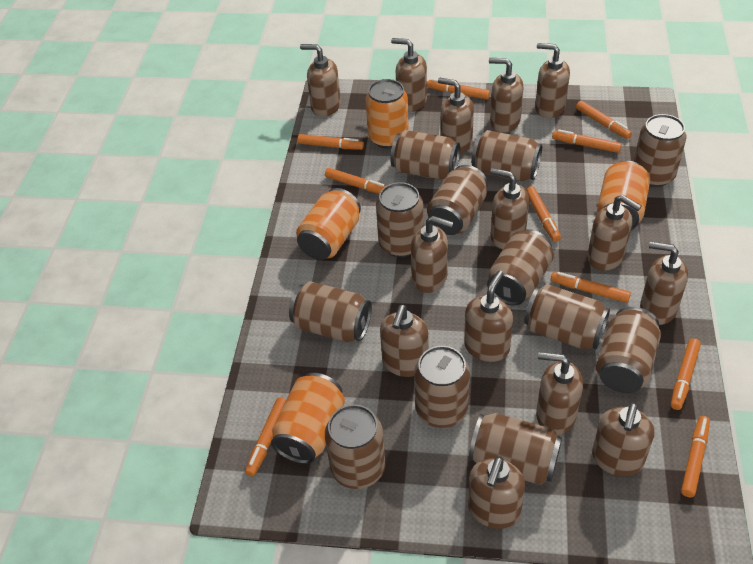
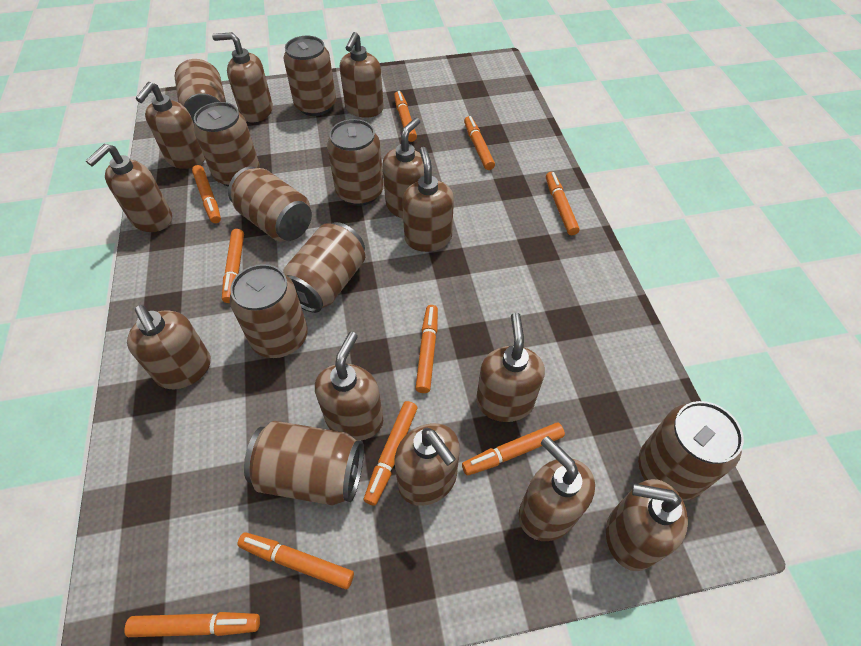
brown can: [289,281,372,342] [325,404,385,489] [376,182,424,257] [390,130,460,180] [414,346,470,428] [427,165,488,235] [469,413,562,485] [472,130,542,182] [487,229,554,306] [524,284,610,349] [596,307,661,393] [634,114,687,187] = 12 -> [175,59,226,125] [194,102,260,187] [228,167,312,242] [230,264,308,358] [244,421,364,506] [283,36,336,116] [283,222,365,313] [327,119,384,206] [638,401,744,501] = 9
brown soap dispenser: [300,44,341,117] [380,305,429,377] [391,38,427,112] [411,216,454,293] [438,78,474,154] [464,271,513,362] [468,456,525,529] [489,58,523,133] [490,168,529,249] [535,43,570,118] [536,352,583,435] [587,195,642,271] [592,403,654,476] [640,241,688,325] = 14 -> [86,144,172,232] [127,305,211,389] [136,82,205,169] [212,32,273,122] [315,332,383,441] [340,32,384,118] [382,117,424,218] [394,423,460,506] [402,147,454,252] [476,312,545,422] [519,436,595,541] [606,479,688,571] = 12
orange can: [271,373,345,464] [296,188,361,260] [366,79,409,148] [597,161,650,230] = 4 -> none = 0

